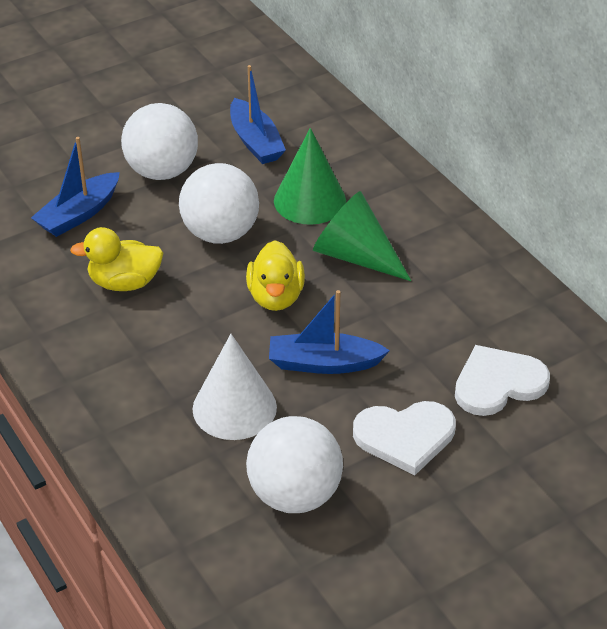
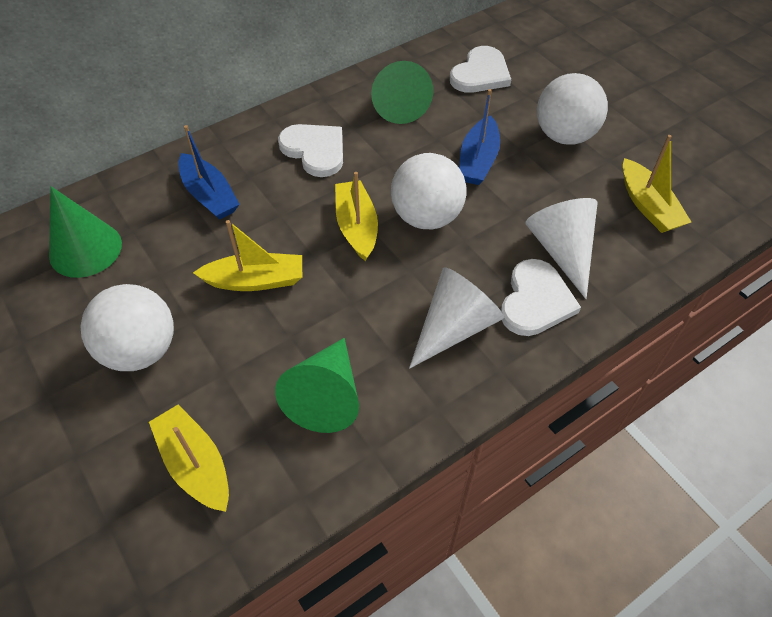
blue boat: [31,137,120,237] [230,65,286,164] [269,290,390,374] = 3 -> [178,125,240,220] [459,89,500,185] = 2
green cone: [274,128,346,225] [313,191,411,281] = 2 -> [49,186,122,278] [275,338,359,433] [371,61,433,124] = 3
white cone: [193,334,277,440] = 1 -> [409,267,504,368] [525,198,598,299] = 2
white heart: [353,401,456,475] [455,345,550,416] = 2 -> [278,124,343,177] [450,46,511,93] [501,259,581,336] = 3
yellow boat: none = 0 -> [149,404,229,512] [193,220,302,291] [335,172,378,261] [623,135,691,233] = 4
yellow duck: [70,227,163,291] [246,240,305,311] = 2 -> none = 0

